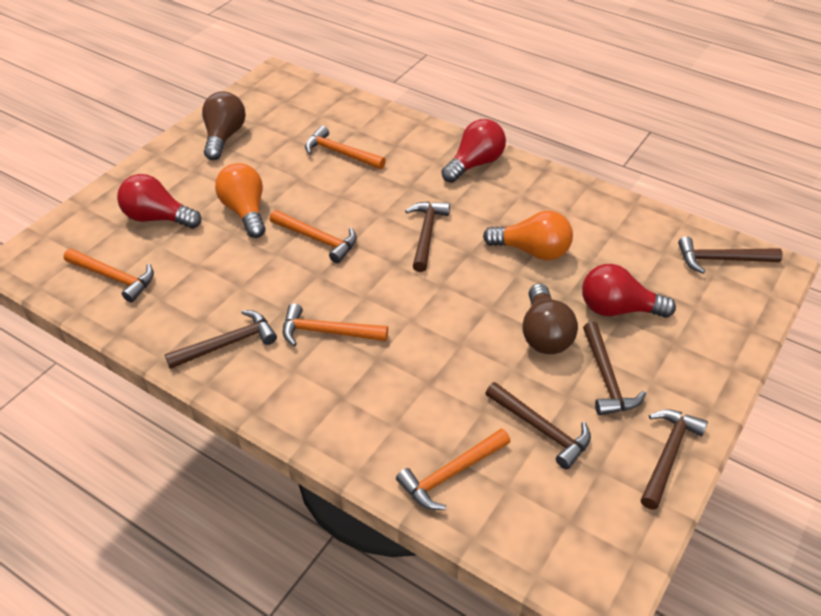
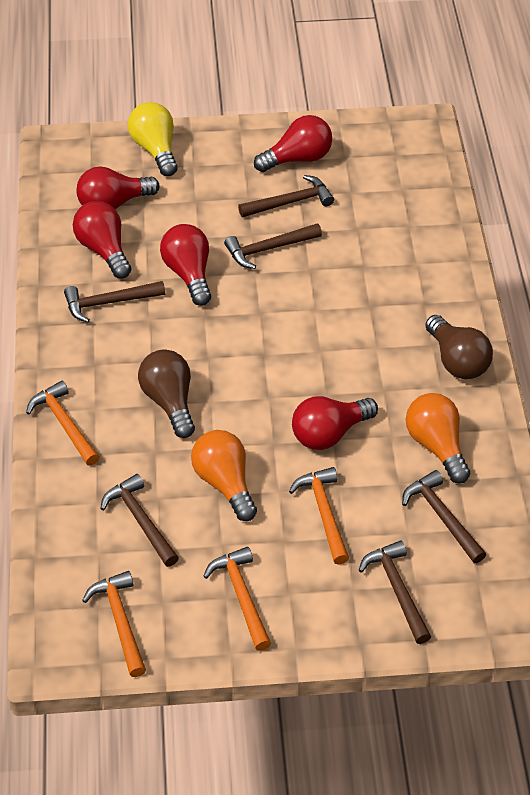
orange hammer: [64,248,154,303] [270,210,357,263] [283,303,388,346] [305,126,386,169] [396,428,511,510] = 5 -> [26,380,100,466] [82,571,146,677] [203,547,271,651] [289,467,349,565] = 4
red light bulb: [117,174,201,229] [441,119,506,183] [582,264,676,318] = 3 -> [73,201,131,278] [76,166,160,209] [160,224,211,306] [254,115,332,172] [292,396,378,450] = 5
yellow light bulb: none = 0 -> [128,102,178,176] = 1

